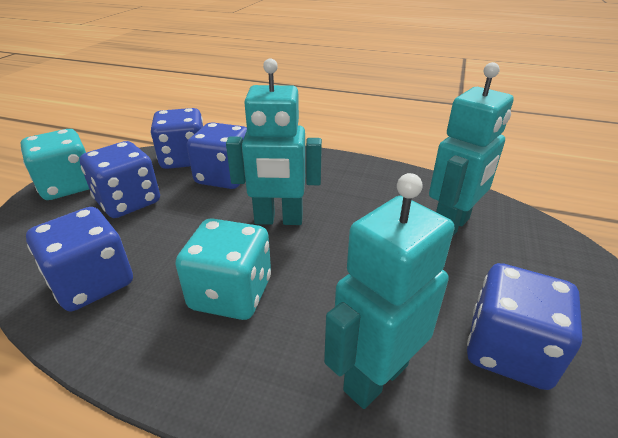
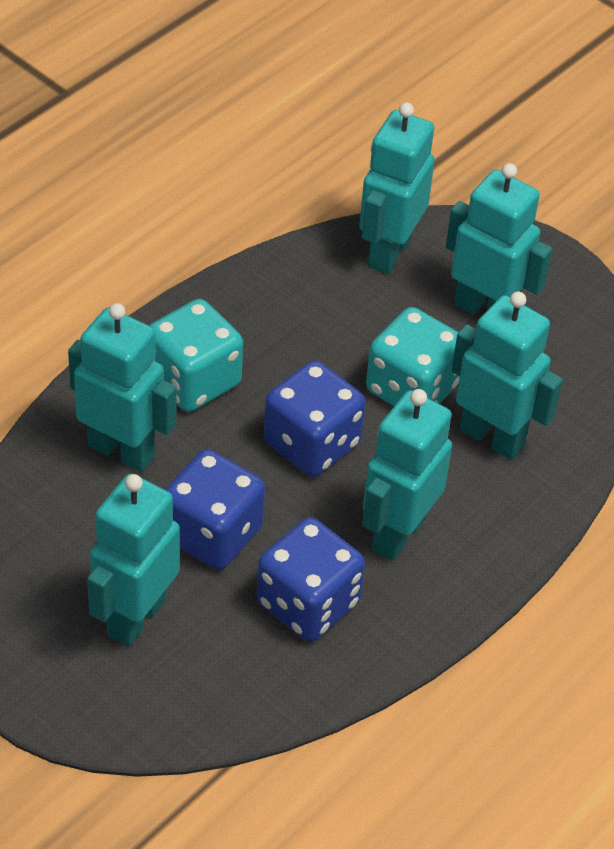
blue dice: [26,207,133,311] [80,141,160,218] [151,108,203,169] [187,122,247,189] [467,263,582,390] = 5 -> [165,449,265,570] [256,517,365,642] [264,361,366,477] = 3
turquoise robot: [226,58,322,225] [324,173,455,409] [429,62,514,237] = 3 -> [68,303,176,472] [87,474,180,647] [359,102,435,274] [362,389,452,561] [446,163,553,315] [452,292,563,460] = 6

